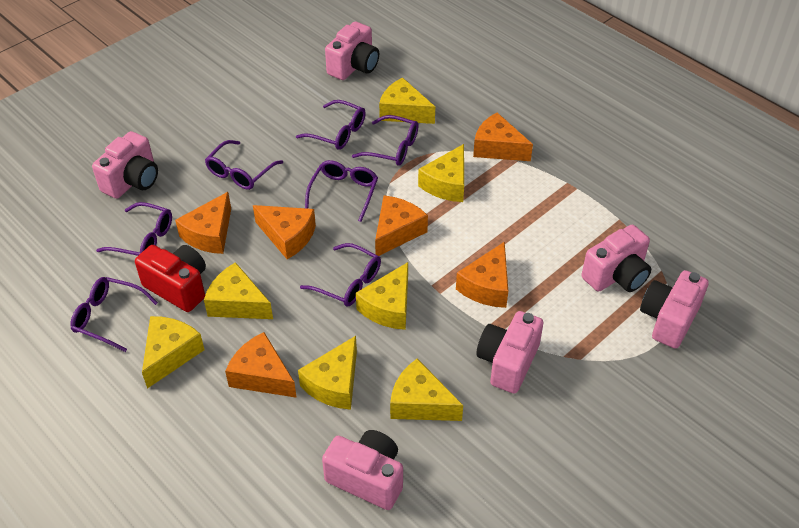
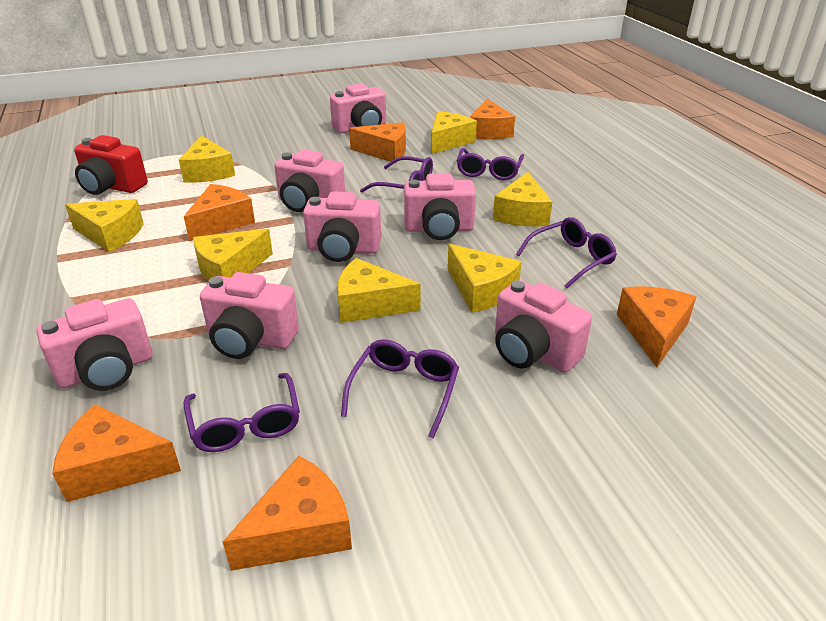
pink camera: [92,131,158,199] [322,430,403,510] [325,22,379,80] [476,311,543,394] [581,225,651,292] [640,270,709,349] = 6 -> [37,298,153,391] [200,272,299,359] [274,150,345,212] [303,192,381,262] [330,83,386,133] [404,173,476,240] [495,280,592,373] = 7
purple glasses: [70,277,158,352] [96,202,172,256] [205,140,283,190] [296,100,366,150] [300,243,381,307] [305,160,378,222] [352,115,418,166] = 7 -> [183,373,300,452] [341,339,459,439] [360,156,433,193] [457,148,524,180] [516,217,617,288] = 5

